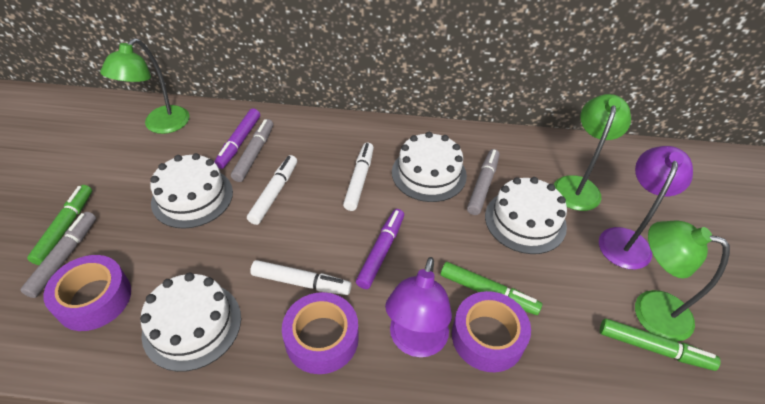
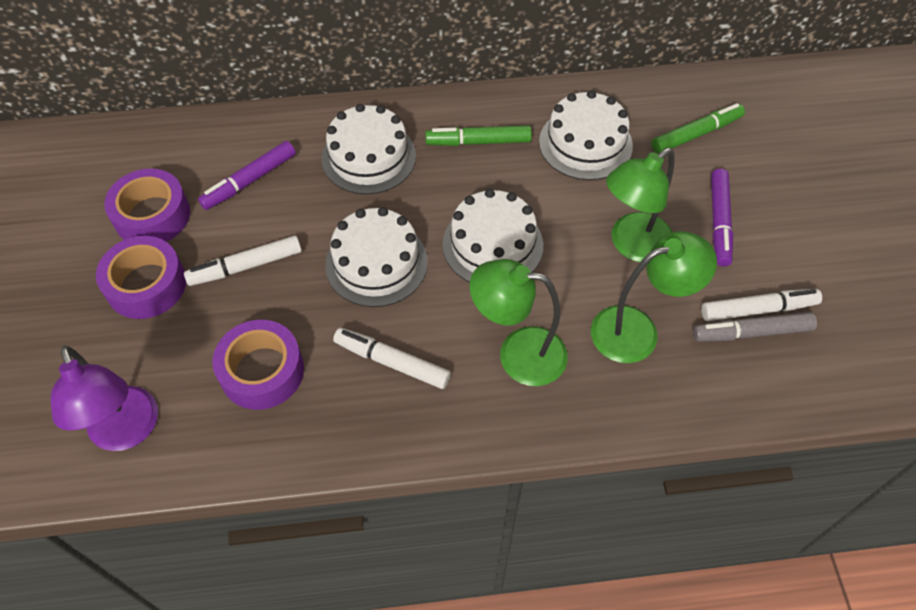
green marker: [27,185,92,265] [441,262,542,315] [600,318,721,371] = 3 -> [425,125,532,146] [652,103,745,154] = 2
grey marker: [20,212,96,298] [231,119,273,182] [467,149,500,215] = 3 -> [693,312,817,342] = 1
purple lamp: [385,257,452,357] [599,146,693,269] = 2 -> [50,346,158,451] = 1

